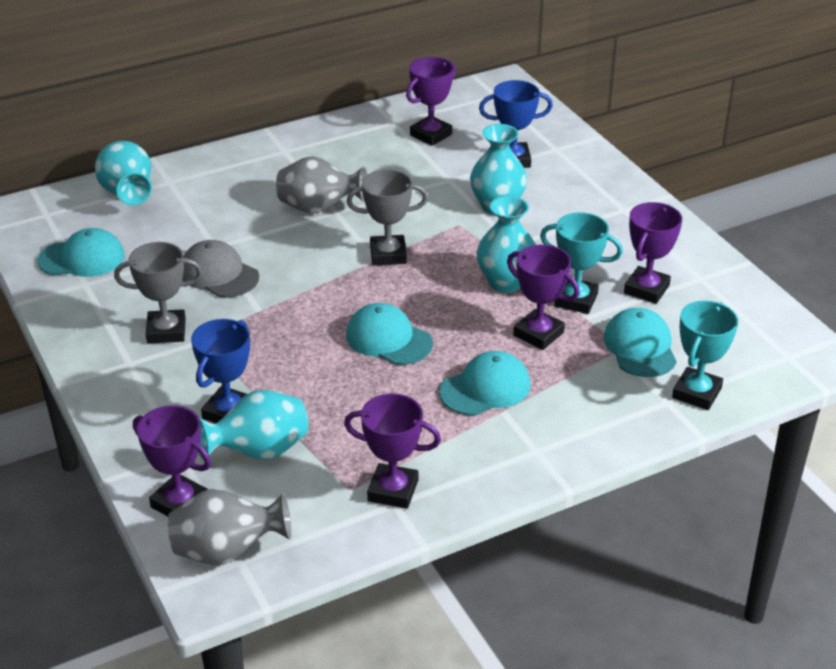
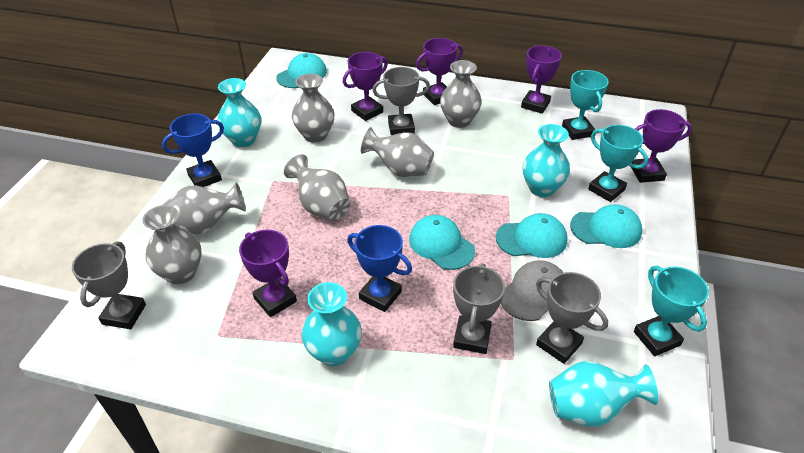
grey trophy: [114,242,203,344] [347,170,428,266] = 2 -> [72,241,146,329] [372,67,430,135] [453,264,505,354] [536,272,608,364] = 4
grey vase: [168,489,291,565] [276,156,368,214] = 2 -> [142,205,202,284] [163,182,246,234] [284,154,350,220] [292,74,334,142] [361,127,434,177] [440,60,482,128] = 6
turquoise trophy: [540,212,623,314] [672,301,738,410] = 2 -> [562,70,609,140] [588,125,648,202] [634,266,709,356] = 3

